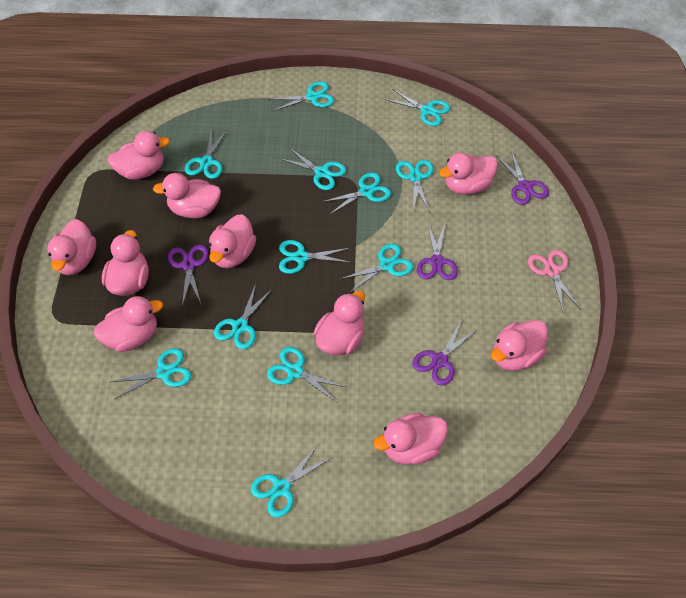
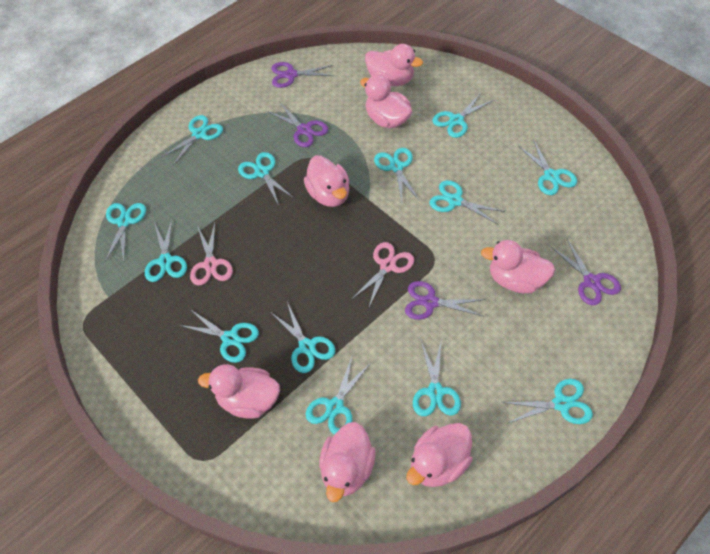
pink duck: [48,219,96,275] [94,296,163,352] [102,230,149,296] [107,131,170,180] [153,173,221,218] [209,214,256,268] [314,291,365,356] [374,413,448,464] [439,153,498,195] [491,320,548,371] = 10 -> [198,364,280,419] [304,156,350,207] [319,422,376,502] [360,75,412,128] [365,44,423,86] [406,423,472,487] [481,240,555,293] = 7
pink scissors: [528,250,581,311] = 1 -> [190,223,233,286] [352,242,414,309] = 2
turquoise scissors: [110,348,191,399] [185,127,227,179] [214,284,271,349] [251,444,331,518] [267,347,346,402] [269,81,334,111] [279,240,351,274] [281,148,346,190] [322,173,391,215] [340,244,413,293] [386,89,450,126] [396,160,434,212] = 12 -> [105,203,146,262] [145,220,187,282] [162,115,223,166] [179,309,259,363] [238,152,294,206] [272,302,335,373] [306,357,370,435] [374,148,420,201] [413,341,461,416] [429,180,505,224] [432,93,494,138] [502,379,593,424] [519,139,577,195] = 13

